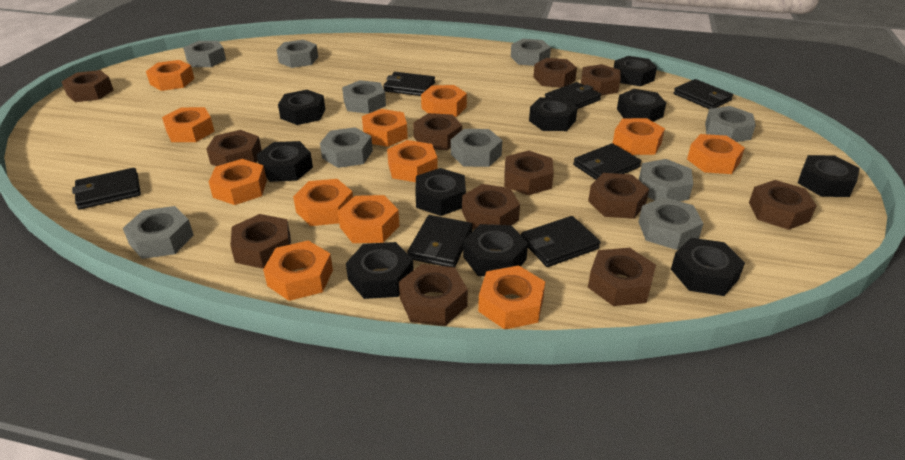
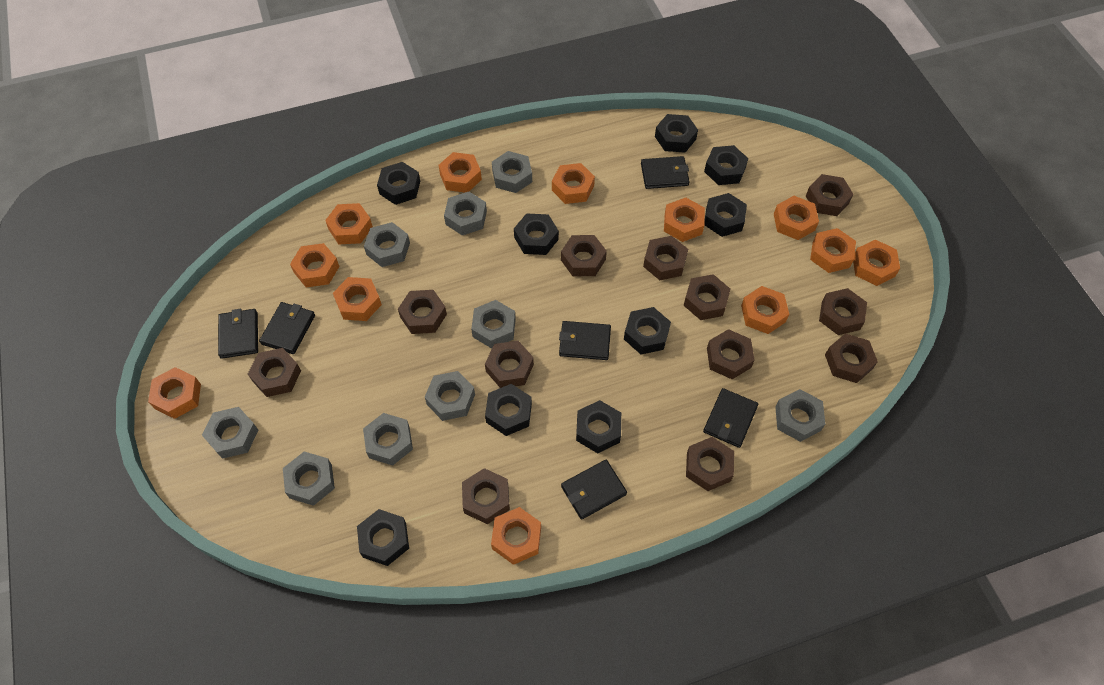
black nut: [257,141,313,182] [278,90,325,125] [346,242,414,299] [415,168,466,216] [463,224,528,276] [529,97,578,131] [614,56,657,86] [617,89,666,122] [671,238,745,296] [798,155,860,197] = 10 -> [357,509,409,566] [377,162,420,205] [485,384,532,436] [514,213,559,255] [576,400,621,453] [624,307,671,354] [655,114,698,153] [704,145,749,185] [704,193,747,237] = 9
black wallet: [72,168,141,209] [383,72,435,96] [407,215,473,267] [521,216,601,267] [545,82,601,109] [573,143,641,180] [674,79,733,109] = 7 -> [218,309,258,359] [259,302,315,354] [559,321,611,360] [561,460,627,520] [641,156,690,189] [703,388,758,448] = 6
grey nut: [123,206,194,259] [183,41,226,67] [277,40,318,68] [320,127,373,168] [342,80,386,114] [451,129,502,167] [511,39,551,66] [638,197,704,250] [639,159,693,201] [705,106,756,142] = 10 -> [202,407,258,459] [283,452,335,506] [363,413,413,466] [364,222,410,267] [425,371,475,421] [444,192,487,235] [471,300,516,349] [492,151,532,193] [775,389,825,442] = 9

